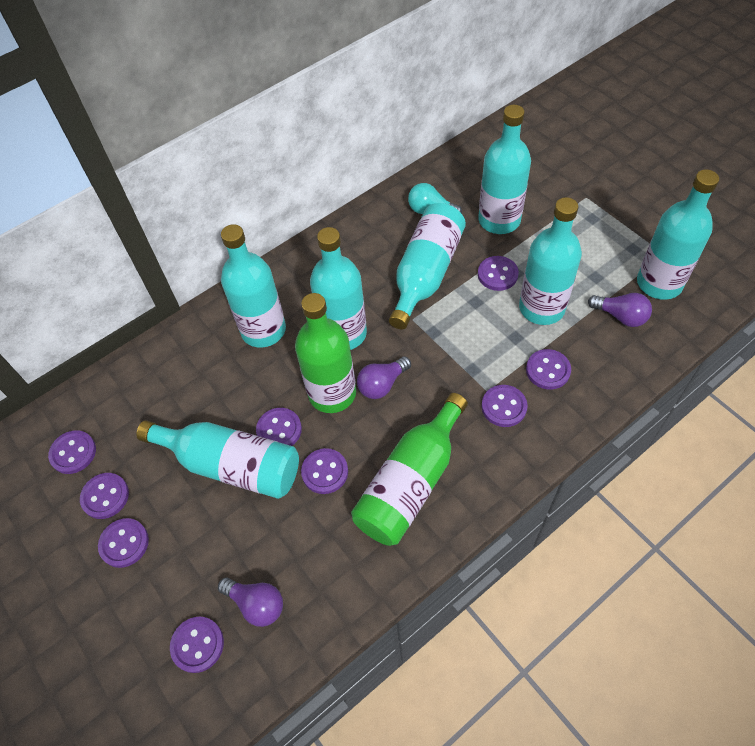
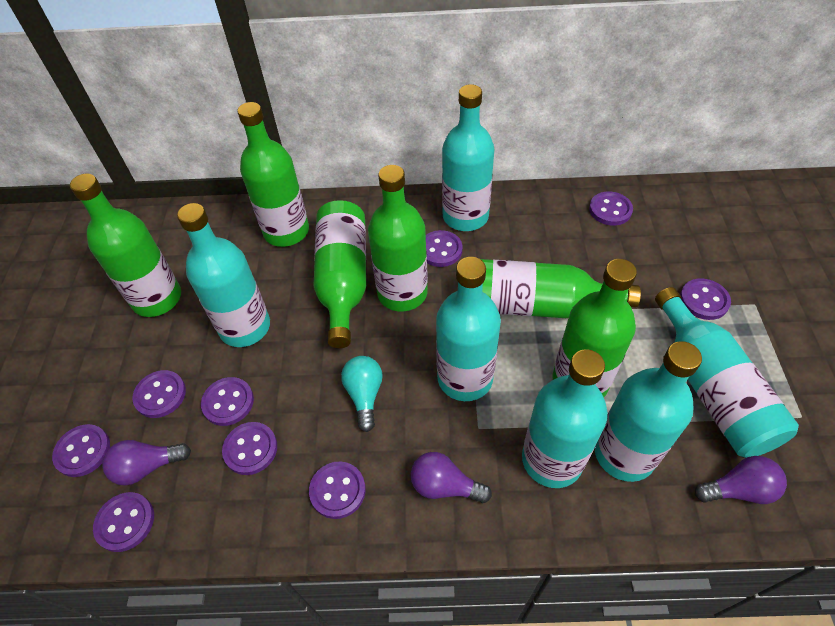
green bottle: [295,293,356,413] [351,393,468,546] = 2 -> [70,174,181,317] [237,102,309,247] [313,200,366,348] [368,165,428,312] [481,259,641,318] [553,259,637,397] = 6
turquoise bottle: [136,420,299,499] [221,224,286,348] [310,227,367,350] [389,203,466,329] [478,105,531,234] [519,197,582,325] [637,169,719,300] = 7 -> [177,203,270,347] [436,257,501,401] [442,84,494,231] [522,349,608,488] [595,341,702,482] [655,287,799,458] = 6

